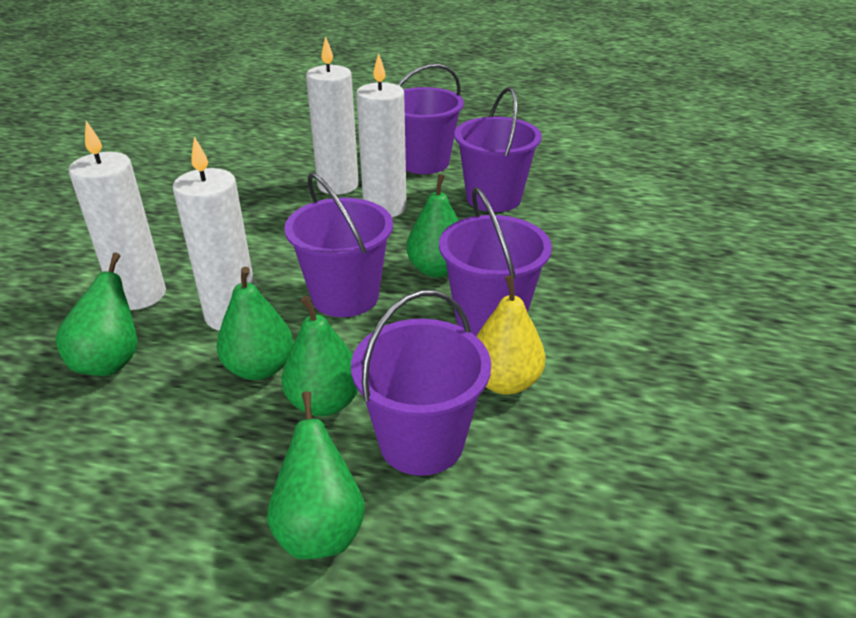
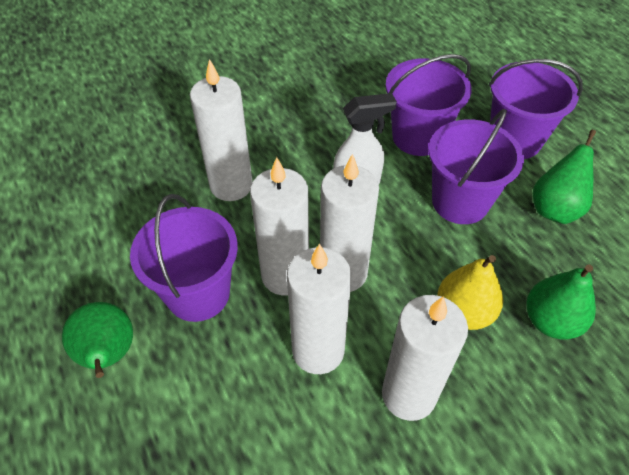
green pear: [56,253,137,376] [217,267,293,380] [267,391,365,559] [282,296,358,416] [406,174,459,277] = 5 -> [62,302,133,378] [526,264,596,340] [533,130,596,224] = 3
purple bucket: [284,173,393,317] [351,290,491,476] [398,64,464,174] [439,187,552,336] [454,87,542,212] = 5 -> [130,194,238,322] [385,54,472,156] [428,109,524,224] [489,59,583,159] = 4
white candle: [69,121,166,310] [173,137,255,331] [306,36,359,195] [356,53,407,217] = 4 -> [190,59,253,201] [250,157,309,295] [287,244,352,374] [320,154,379,292] [382,295,468,421] = 5
white spray bottle: none = 0 -> [333,93,397,185] = 1

